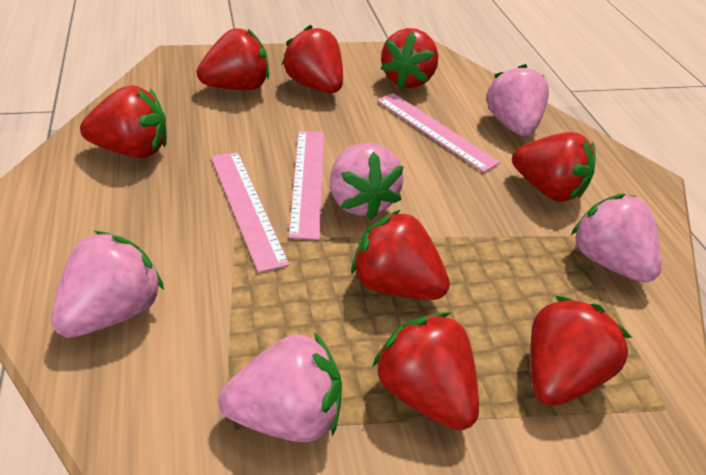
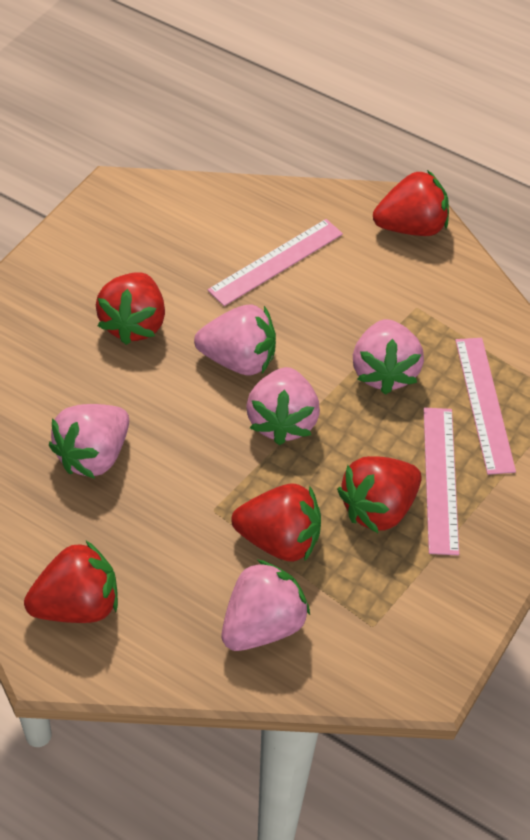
red strawberry: [80,85,167,158] [197,28,269,90] [282,25,343,93] [351,210,450,300] [372,312,479,430] [380,28,439,89] [512,132,596,202] [530,296,632,406] = 8 -> [24,541,118,623] [96,272,165,345] [231,483,321,562] [337,456,422,533] [373,170,449,236] = 5

